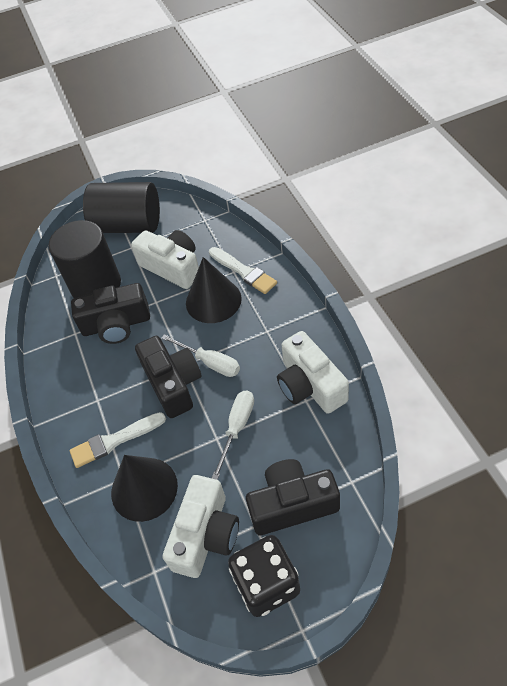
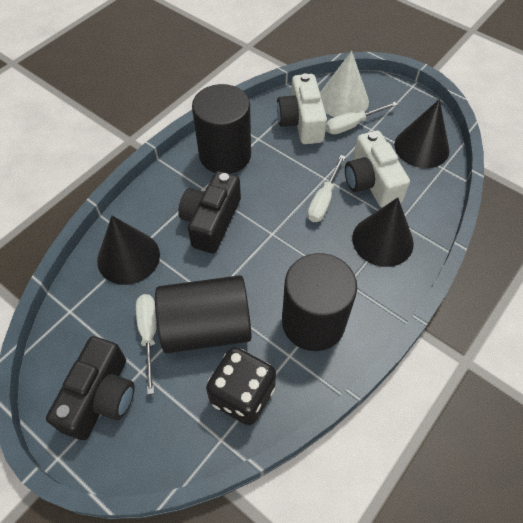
black camera: [71,283,150,344] [135,336,201,418] [246,459,340,535] = 3 -> [46,336,135,440] [178,171,241,253] = 2
black cone: [111,455,178,522] [186,257,242,323] = 2 -> [97,216,160,285] [352,197,414,267] [394,99,449,168] = 3
black cylinder: [48,220,121,298] [83,182,160,233] = 2 -> [155,275,252,353] [192,84,251,174] [282,253,357,351] = 3
white brush: [70,412,166,468] [209,247,277,294] = 2 -> none = 0
white camera: [131,230,199,289] [162,475,239,578] [277,331,349,414] = 3 -> [277,73,327,144] [345,131,410,208] = 2
white cone: none = 0 -> [320,51,369,117] = 1
white screwdriver: [161,334,240,377] [212,391,254,480] = 2 -> [136,294,157,394] [308,155,346,222] [326,102,398,135] = 3

